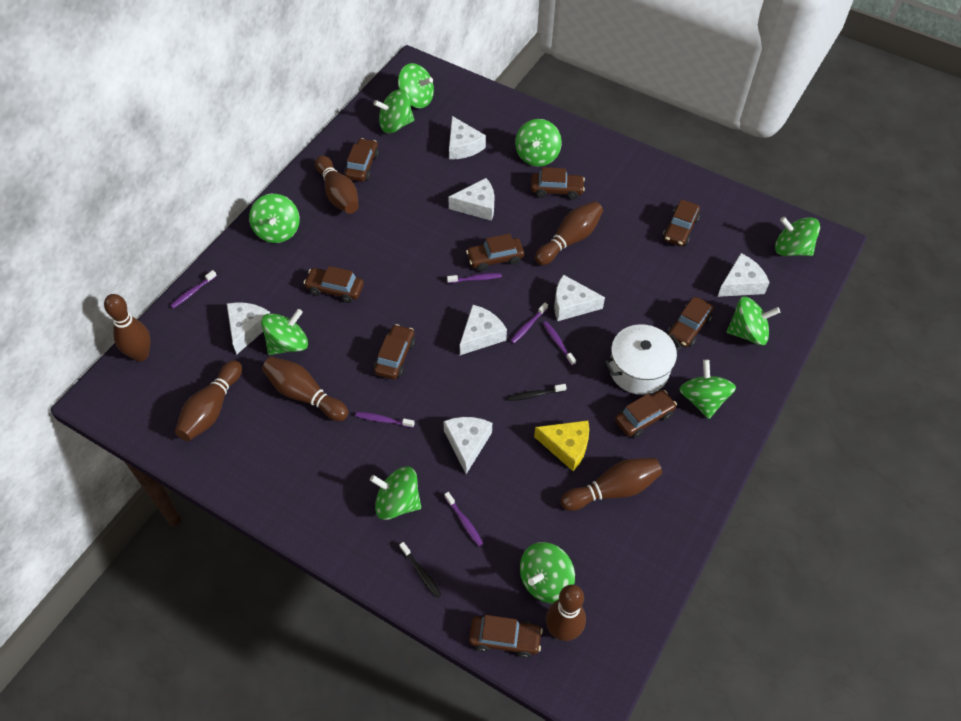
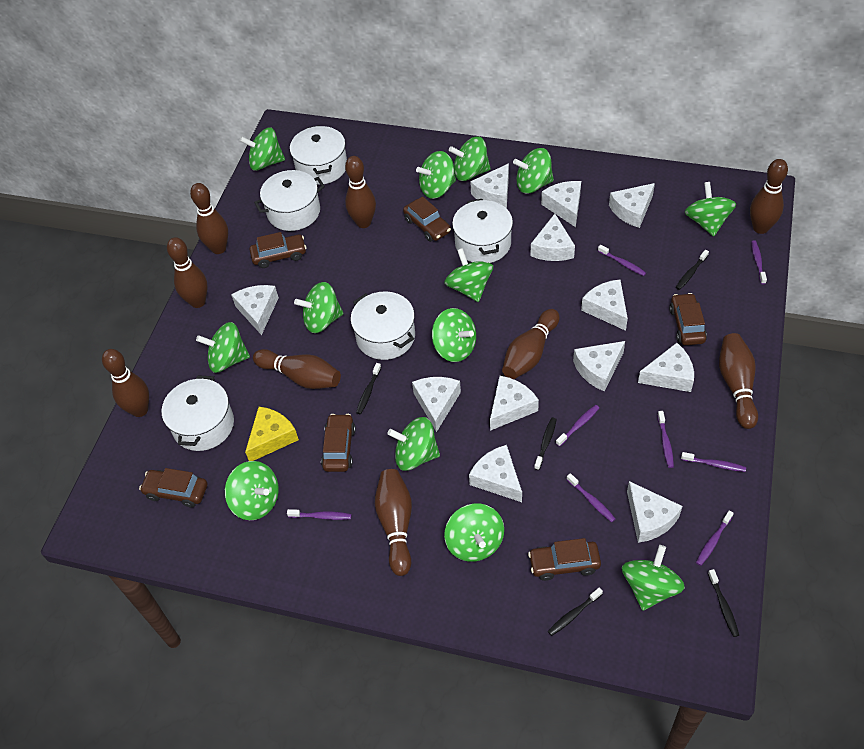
black toothbrush: [399,542,442,598] [508,384,567,401] = 2 -> [356,363,381,414] [534,418,557,470] [548,588,603,636] [676,250,709,290] [708,569,739,637] = 5
brown bowling pin: [104,294,151,362] [175,360,242,441] [262,357,348,421] [315,156,359,214] [535,201,603,265] [546,585,586,641] [561,458,662,511] = 7 -> [102,349,149,417] [167,237,208,308] [190,183,228,254] [253,349,341,389] [345,156,376,228] [375,469,412,576] [502,309,560,379] [719,333,758,429] [750,159,788,234] = 9
brown car: [304,266,364,303] [344,138,379,182] [374,324,415,379] [466,233,524,271] [469,615,543,658] [531,167,585,200] [615,390,677,438] [663,199,700,246] [668,297,714,347] = 9 -> [139,468,207,508] [250,232,306,268] [321,414,356,472] [403,196,451,242] [528,538,601,581] [669,293,707,345] = 6
green spinning top: [249,194,300,243] [261,309,308,355] [370,466,421,520] [374,89,414,133] [398,63,434,108] [515,119,562,167] [520,542,575,603] [679,360,736,419] [726,297,780,345] [775,217,820,256] = 10 -> [196,322,250,373] [225,461,279,520] [240,128,285,171] [294,282,344,333] [387,417,440,471] [416,151,456,199] [432,308,476,362] [444,248,493,302] [444,504,504,562] [449,137,491,181] [513,148,554,194] [622,545,685,611] [685,182,736,236] = 13
purple toothbrush: [170,270,217,308] [355,412,415,428] [444,492,483,546] [447,273,502,283] [510,303,548,344] [543,321,576,366] = 6 -> [287,509,351,520] [556,405,599,447] [566,473,616,522] [598,245,646,276] [657,411,674,468] [681,452,746,472] [696,510,734,566] [751,240,767,284] = 8
white cheese: [227,302,270,355] [443,417,492,474] [448,178,495,221] [449,116,486,159] [460,305,507,355] [554,275,605,321] [717,253,770,297] = 7 -> [231,285,279,335] [412,377,461,432] [469,445,522,502] [470,163,509,208] [490,376,539,431] [530,214,575,261] [541,181,581,227] [573,341,625,391] [581,280,628,331] [609,183,655,228] [627,481,683,543] [638,343,694,392] = 12
white pot: [604,324,682,395] = 1 -> [162,375,234,451] [254,170,325,231] [290,125,347,185] [351,292,415,360] [452,199,513,263] = 5

